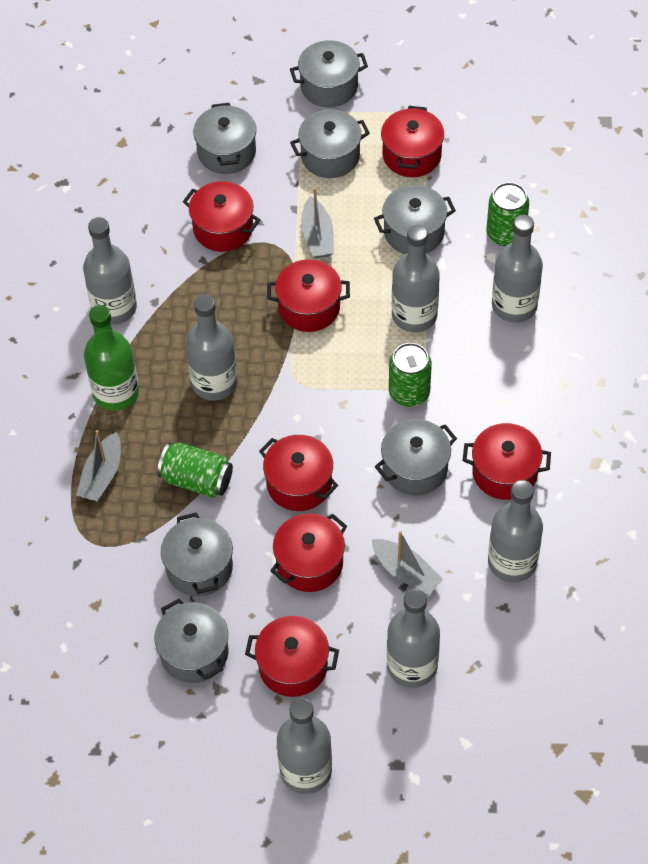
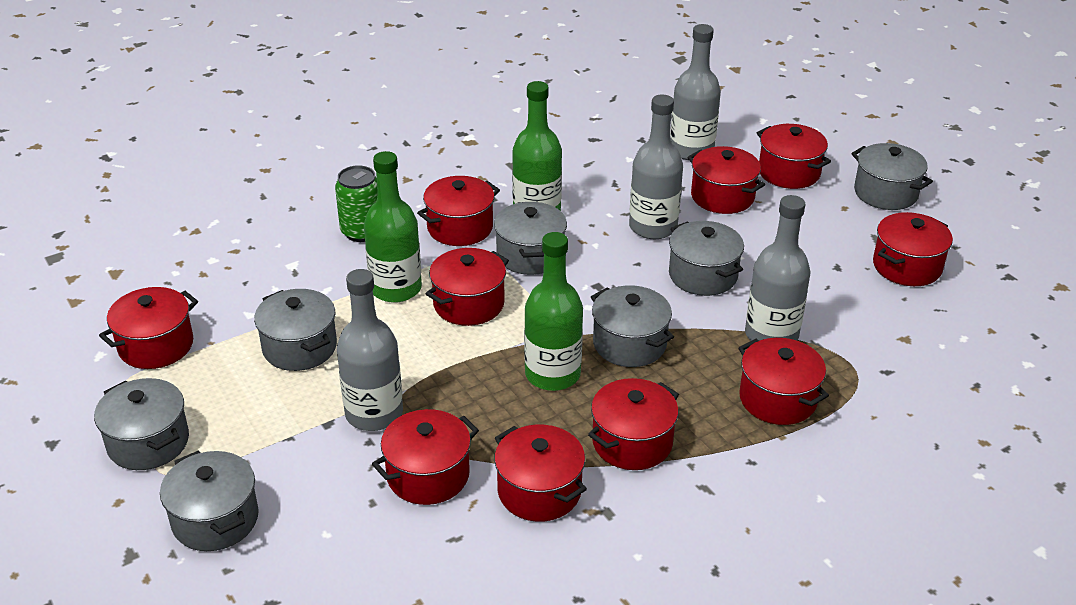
green bottle: [84,305,139,411] = 1 -> [364,151,422,303] [512,81,562,211] [524,232,583,391] = 3
green can: [157,442,233,498] [389,343,432,407] [487,182,529,246] = 3 -> [335,165,378,242] = 1
grey boat: [76,430,121,501] [301,187,334,259] [372,531,443,596] = 3 -> none = 0
grey bottle: [83,217,137,325] [186,294,238,401] [277,698,332,794] [387,588,440,688] [392,225,440,332] [488,480,543,582] [492,215,543,323] = 7 -> [337,269,403,431] [629,94,683,239] [670,24,721,160] [745,195,811,341] = 4
red pot: [183,181,260,252] [245,616,339,697] [259,435,338,511] [267,259,350,332] [270,513,347,592] [381,106,444,177] [463,423,551,500] = 7 -> [99,287,198,369] [372,409,479,505] [417,176,500,246] [426,248,509,326] [494,425,587,522] [588,378,679,470] [687,146,765,214] [739,338,829,425] [757,124,831,189] [873,212,953,286] = 10

